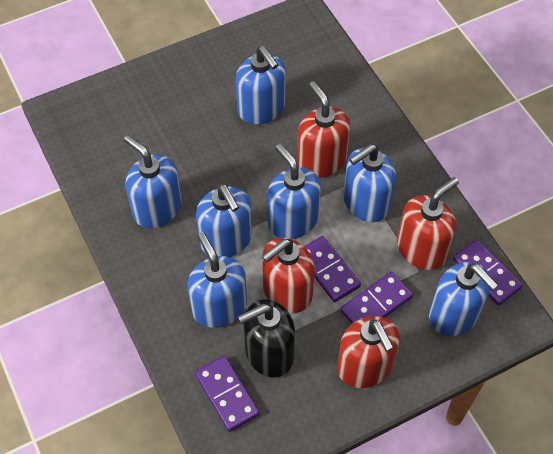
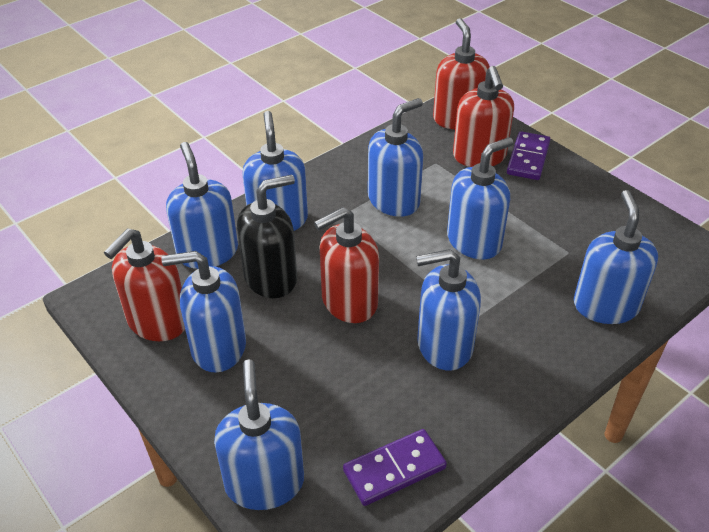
blue soap dispenser: [124,135,182,229] [188,232,247,328] [196,184,252,257] [236,46,286,125] [267,144,321,239] [343,144,396,222] [429,262,498,336] = 7 -> [161,251,246,373] [166,142,238,269] [214,359,304,510] [242,111,308,231] [368,98,423,217] [416,249,481,371] [447,137,513,259] [574,190,658,324] = 8
purple domino: [195,356,259,432] [304,236,361,302] [340,272,413,324] [453,240,523,306] = 4 -> [343,429,447,506] [507,131,550,180] = 2

